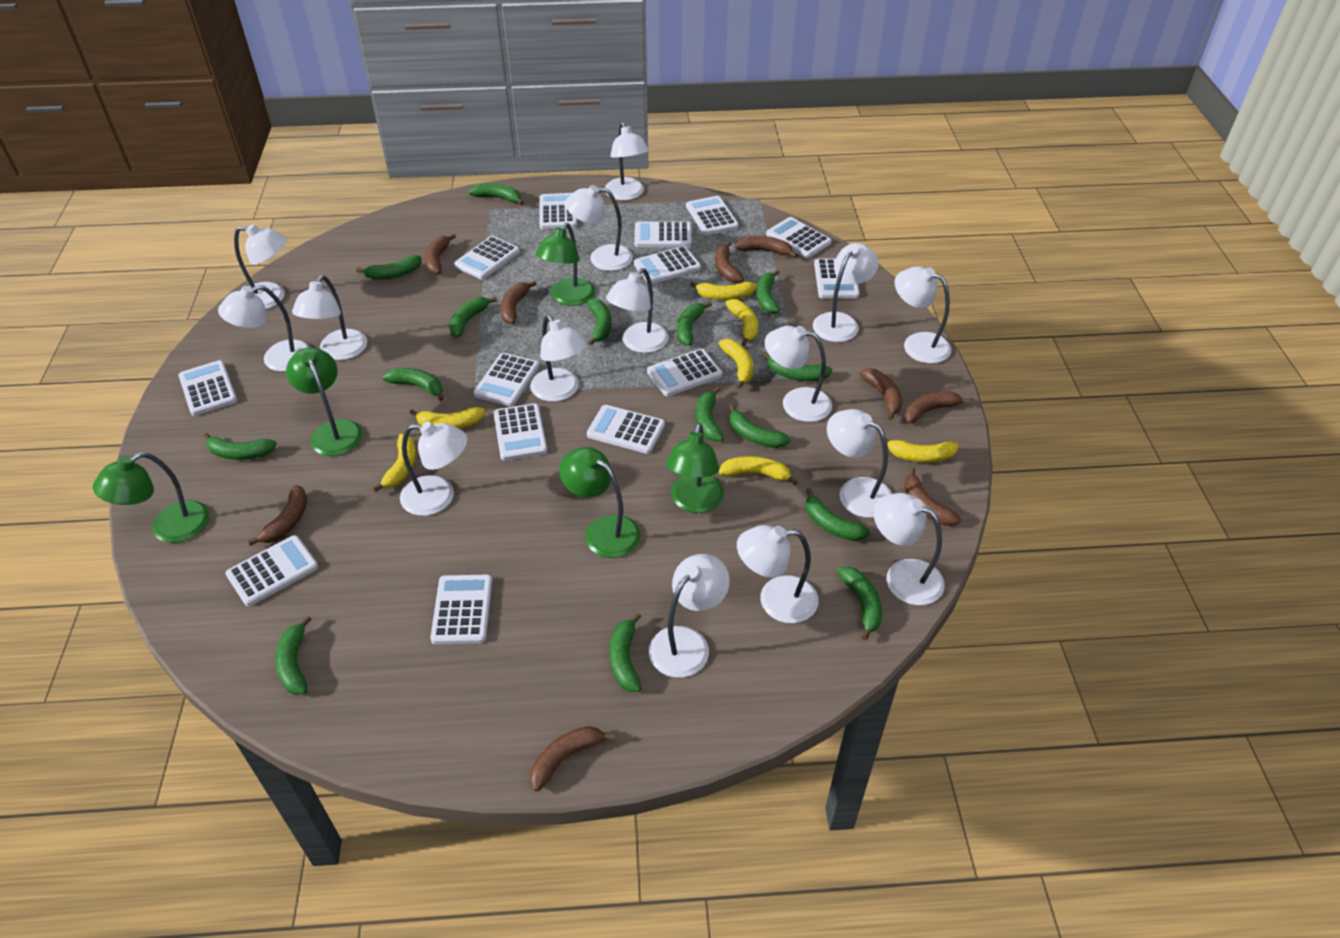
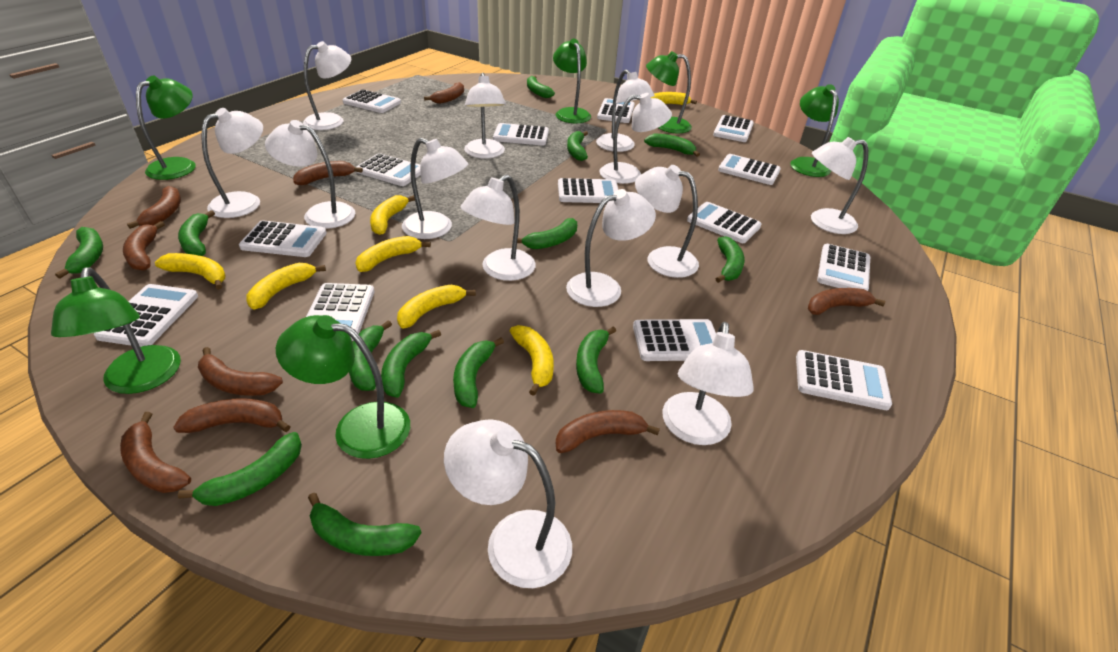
green banana: [203,433,277,460] [275,616,311,695] [356,255,421,280] [382,368,444,401] [449,297,497,338] [469,183,524,205] [587,298,611,346] [610,613,641,692] [677,302,712,346] [696,387,724,442] [729,405,791,448] [756,270,780,314] [763,352,832,381] [806,488,870,541] [837,567,882,640] = 15 -> [55,227,103,279] [178,210,215,256] [178,432,302,506] [308,493,422,556] [349,320,392,391] [381,330,441,398] [453,337,504,408] [517,218,577,249] [527,76,555,98] [567,131,588,161] [576,326,616,394] [644,134,700,157] [716,236,745,283] = 13
green lamp: [93,452,209,543] [286,347,362,456] [536,223,595,306] [559,447,641,558] [666,423,724,513] = 5 -> [51,267,181,394] [136,76,196,180] [276,315,410,459] [553,39,591,123] [646,51,692,134] [790,84,839,177] = 6
white lamp: [218,285,310,372] [234,224,287,309] [292,275,367,360] [400,422,467,516] [530,315,587,402] [565,185,633,271] [605,122,649,201] [606,268,669,353] [649,554,730,678] [737,525,819,623] [765,326,832,422] [813,243,879,342] [827,409,892,518] [874,493,944,605] [895,266,951,364] = 15 -> [201,108,263,218] [265,120,355,228] [303,41,351,130] [402,138,468,239] [444,419,572,588] [461,175,536,281] [464,73,506,159] [566,189,656,307] [596,69,655,152] [599,93,672,184] [635,165,699,278] [662,322,754,445] [811,137,868,234] = 13

